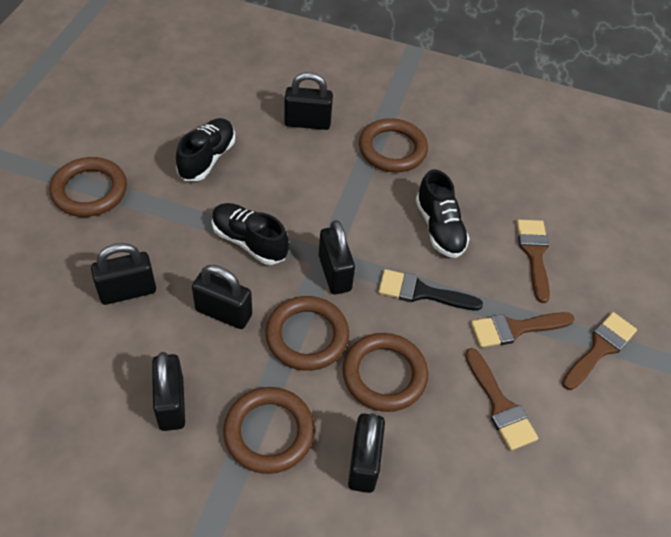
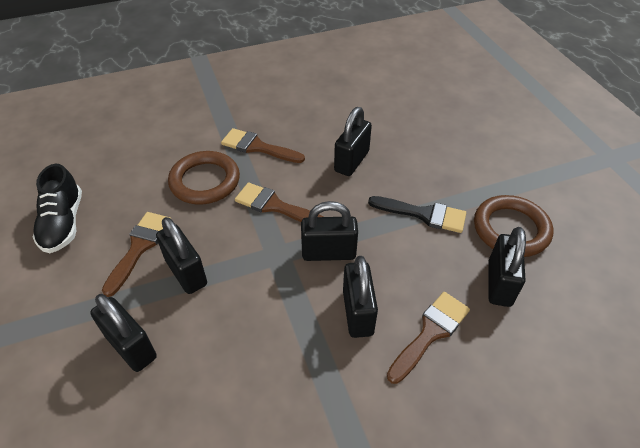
black shoe: [176,118,235,181] [212,203,289,265] [416,170,470,258] = 3 -> [33,164,82,253] = 1
brown ring: [50,157,127,217] [223,387,315,474] [265,296,349,371] [342,333,428,412] [359,118,428,172] = 5 -> [168,151,240,204] [474,195,553,257] = 2

